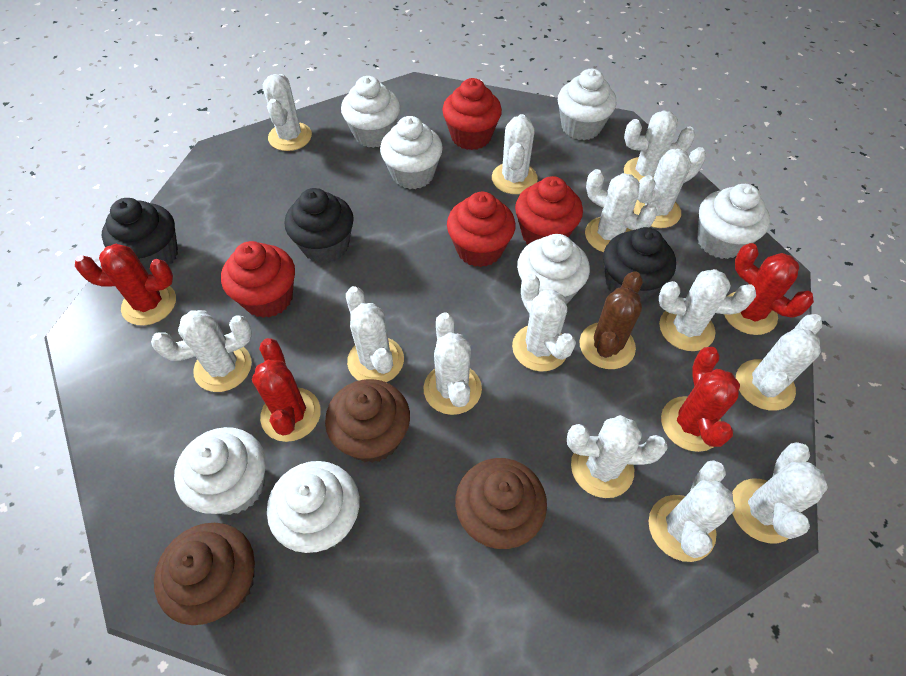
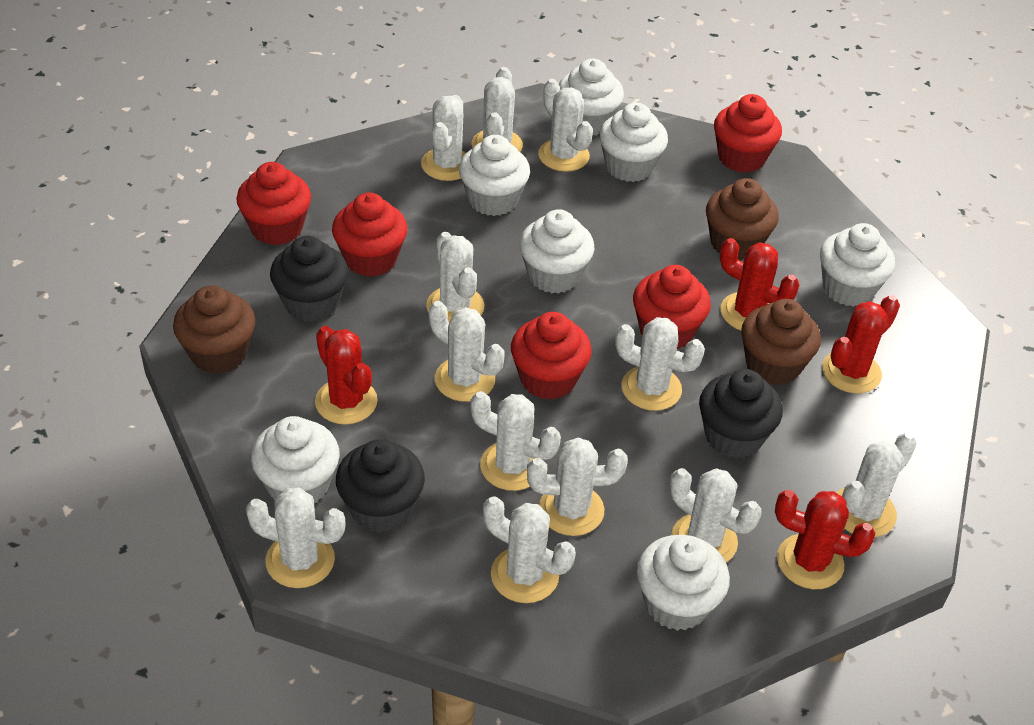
brown cactus: [579,271,643,369] = 1 -> none = 0
red cupcake: [221,241,295,318] [442,78,502,150] [447,192,515,267] [515,176,583,244] = 4 -> [236,162,311,245] [332,192,407,277] [511,312,592,400] [633,265,711,349] [714,94,782,173] = 5
white cactus: [151,310,252,392] [263,74,312,151] [346,286,404,382] [424,312,482,415] [492,114,538,194] [512,274,576,371] [567,415,668,498] [585,169,658,252] [624,110,695,181] [633,147,706,228] [649,460,735,562] [659,269,756,351] [732,442,828,543] [736,314,822,410] = 14 -> [246,487,345,588] [421,95,466,181] [426,232,485,322] [429,301,505,402] [470,391,561,491] [472,67,523,152] [483,496,576,603] [527,438,628,536] [538,79,593,172] [615,317,705,411] [670,468,762,562] [837,432,917,537] = 12

